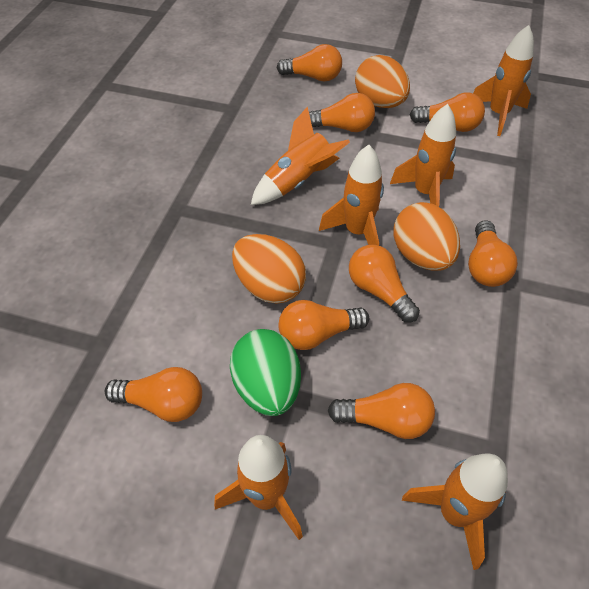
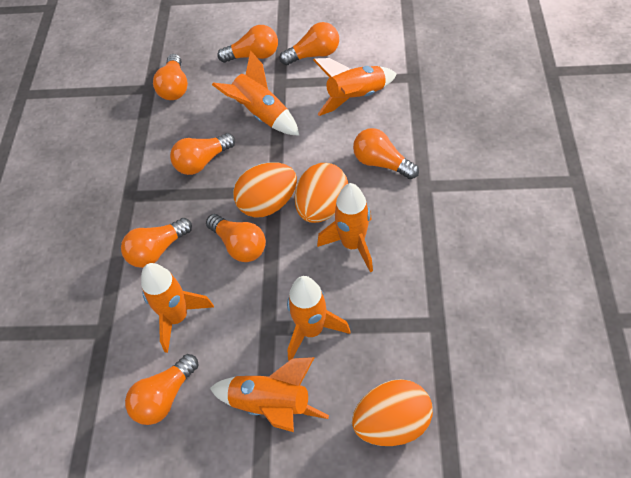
green egg: [230,329,301,416] = 1 -> none = 0

